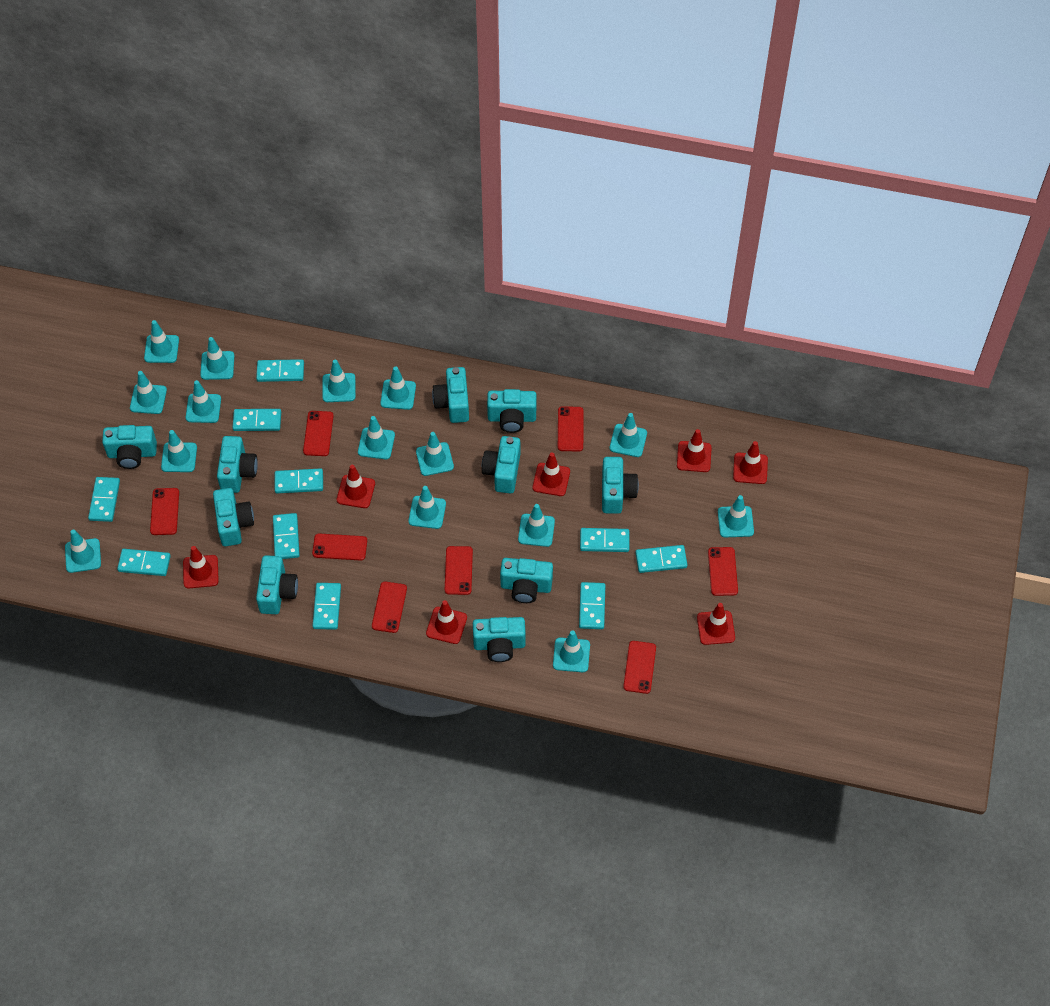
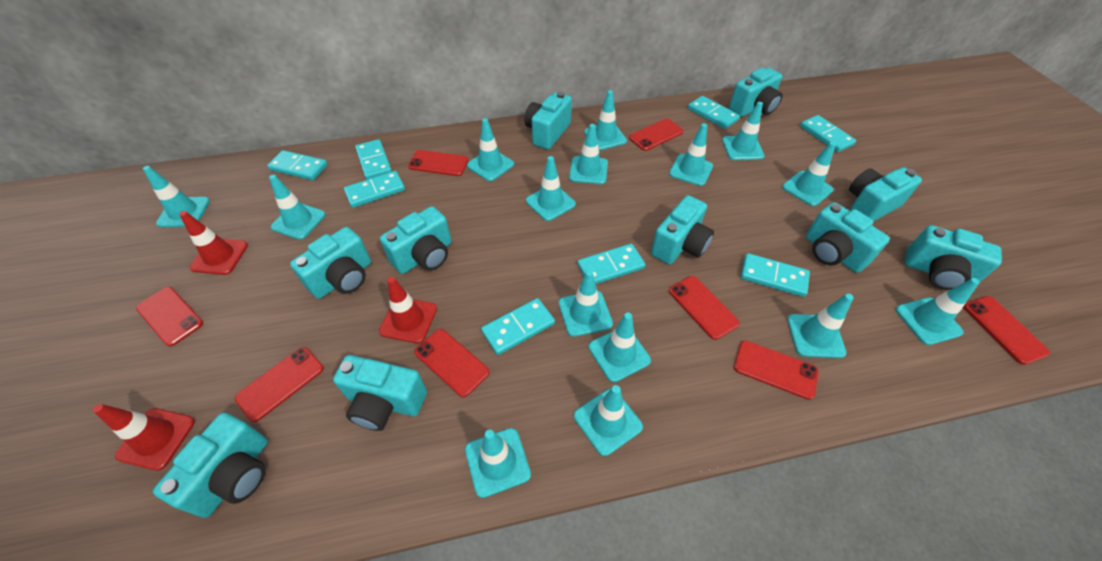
red traffic cone: [183,546,219,589] [337,465,375,508] [426,600,467,644] [533,452,570,496] [677,429,712,472] [697,603,735,645] [733,441,768,484] = 7 -> [93,404,195,471] [179,211,248,275] [379,277,437,343] = 3
turquoise domino: [88,477,120,522] [117,549,171,576] [232,409,281,431] [256,359,304,382] [273,513,300,559] [275,468,323,493] [312,583,341,630] [579,582,605,629] [580,528,629,552] [635,545,687,573] = 10 -> [267,150,328,180] [344,171,405,208] [355,139,392,180] [481,298,555,355] [577,244,645,284] [688,96,740,129] [741,253,810,297] [800,115,856,152] = 8

